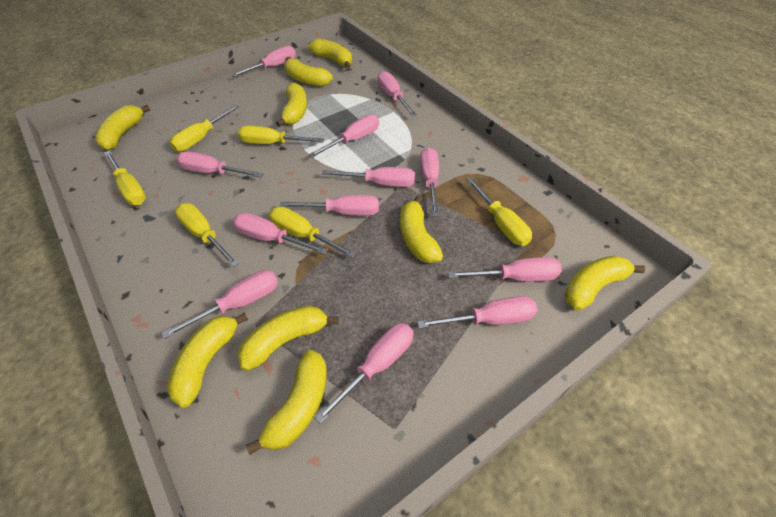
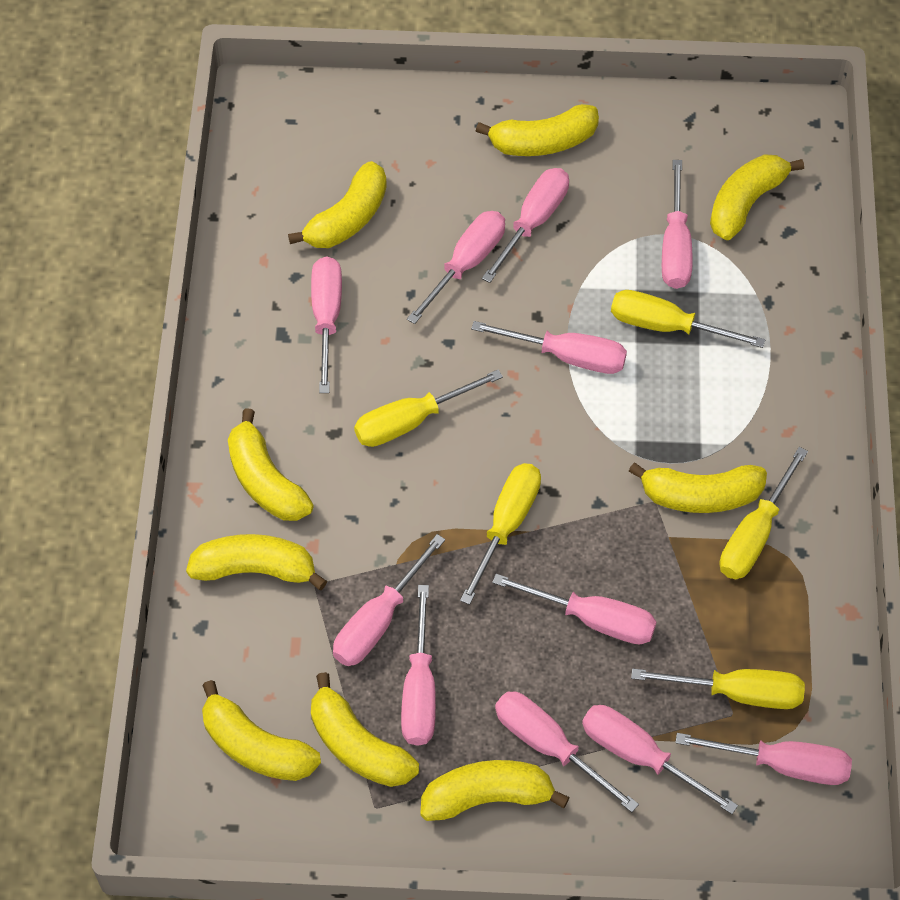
pink screwdriver: [162,270,278,339] [176,151,263,178] [231,46,296,77] [233,213,328,255] [280,195,379,216] [309,115,379,158] [314,323,414,424] [322,167,415,187] [378,71,417,117] [417,296,537,328] [420,147,439,216] [448,257,562,282] = 12 -> [311,256,342,393] [333,534,445,666] [401,585,436,746] [407,211,505,324] [471,321,627,374] [482,168,569,283] [492,574,657,644] [495,692,639,812] [582,705,738,814] [662,160,693,289] [675,733,852,785] = 11
yellow screwdriver: [104,150,146,205] [169,105,239,152] [175,203,239,267] [238,125,324,144] [269,207,357,258] [466,177,532,246] = 6 -> [354,369,503,447] [460,463,541,605] [611,290,765,348] [631,668,805,709] [720,447,808,579] = 5

